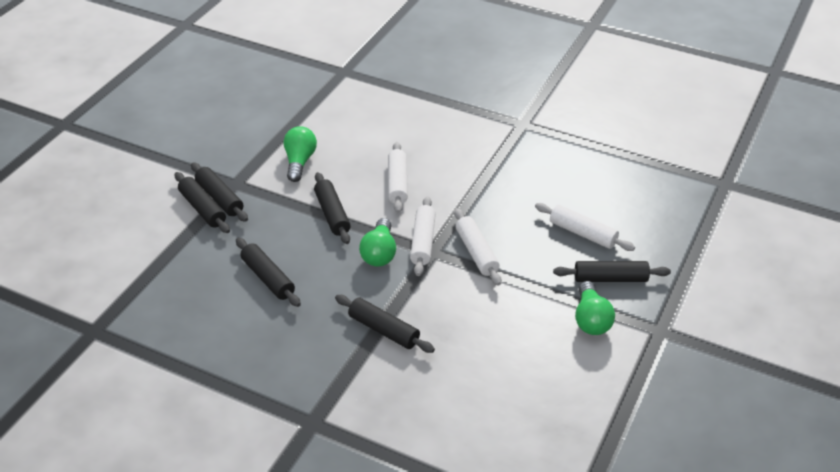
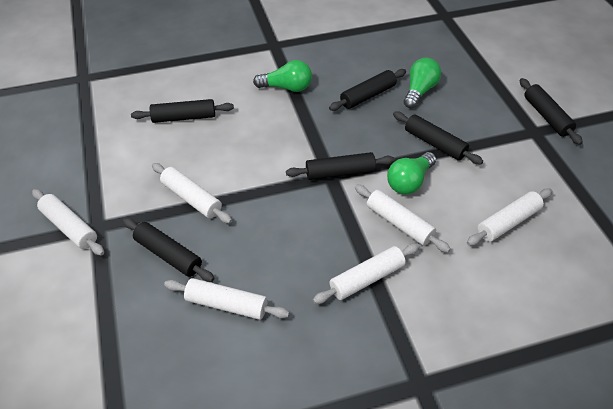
white rolling pin: [388,142,408,213] [410,196,436,276] [454,208,502,286] [535,203,635,251] = 4 -> [32,189,104,256] [152,163,232,224] [164,278,289,320] [313,243,420,304] [355,185,451,253] [467,188,552,246] = 6

